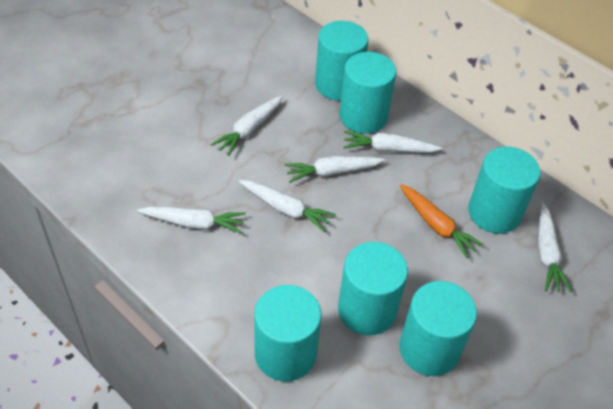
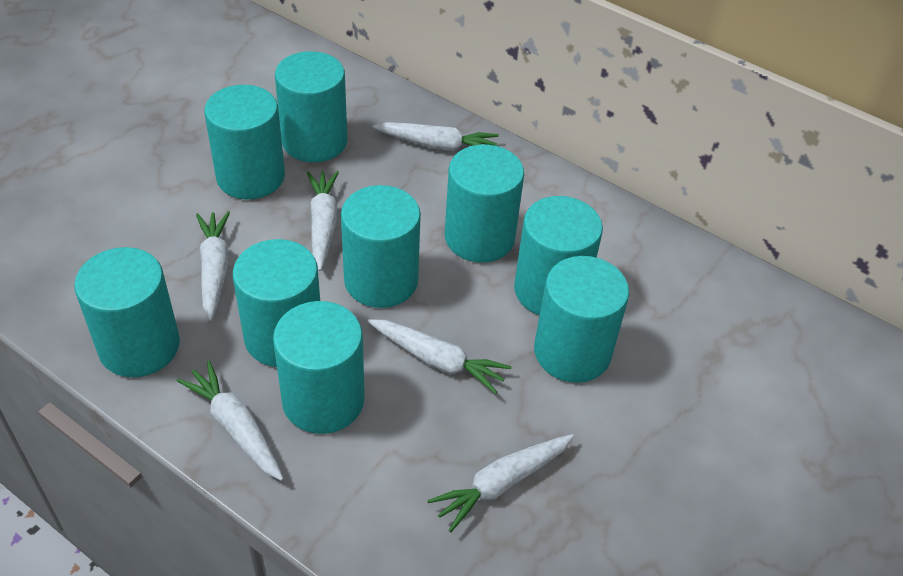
orange carrot: [400,184,484,259] = 1 -> none = 0
turquoise cylinder: [254,285,321,381] [315,21,369,101] [338,242,408,335] [339,52,396,134] [399,281,477,376] [468,146,541,234] = 6 -> [74,247,180,377] [204,85,285,200] [233,239,320,367] [273,301,365,434] [275,51,348,162] [341,185,421,308] [445,145,524,263] [514,196,603,315] [534,256,629,383] = 9

